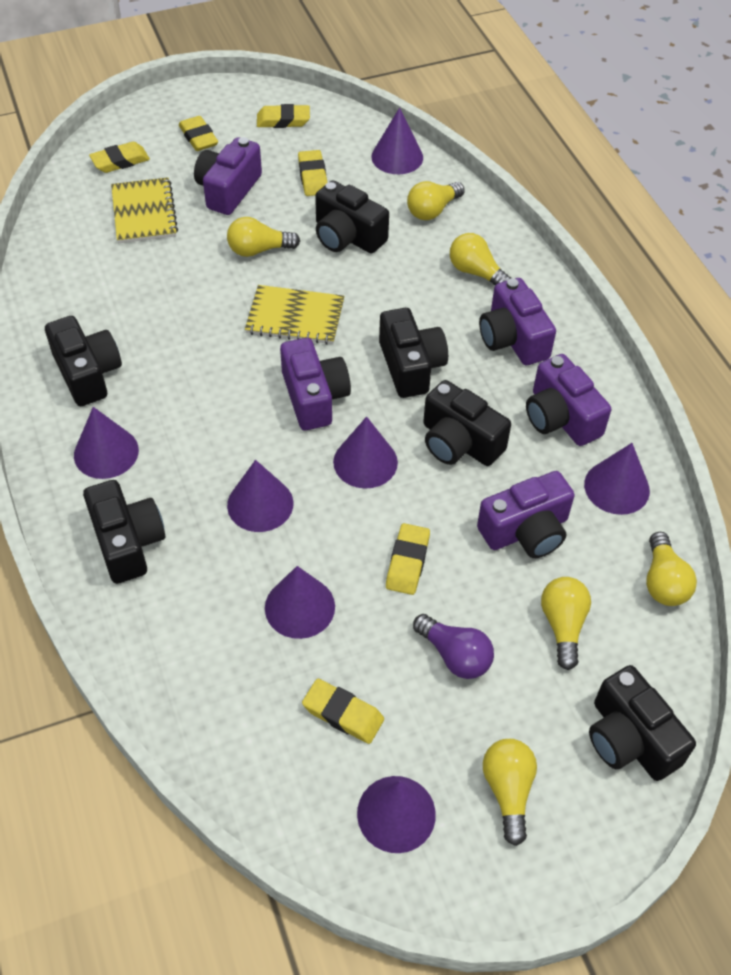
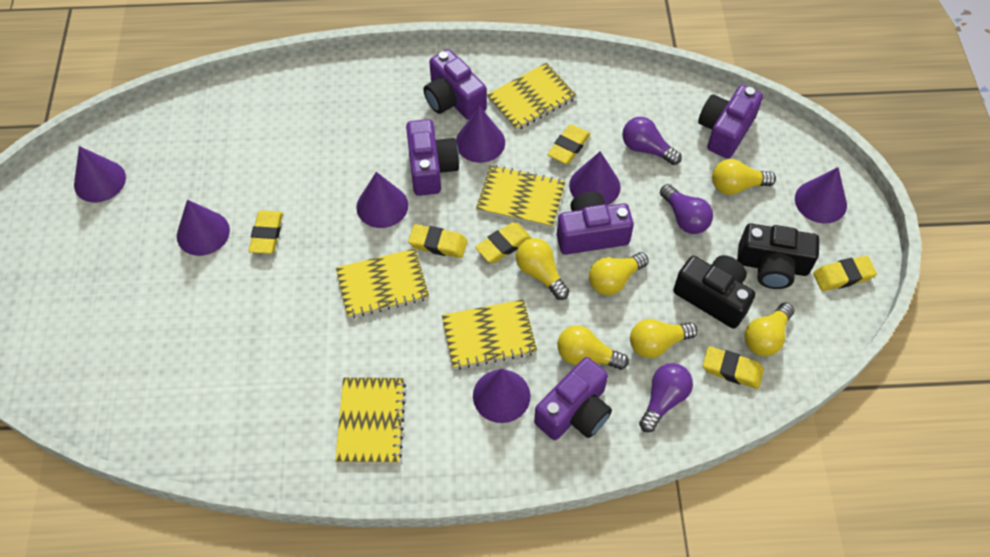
black camera: [45,316,122,406] [83,480,165,584] [315,180,389,253] [379,308,448,398] [423,380,511,466] [589,665,696,781] = 6 -> [673,255,755,329] [737,224,820,289] = 2
purple light bulb: [413,614,494,679] = 1 -> [622,117,682,165] [639,363,693,432] [660,184,713,234] = 3
yellow notebook: [111,177,178,243] [245,285,344,345] = 2 -> [335,378,406,463] [336,248,429,318] [442,299,537,369] [476,165,565,228] [487,63,577,131] = 5

